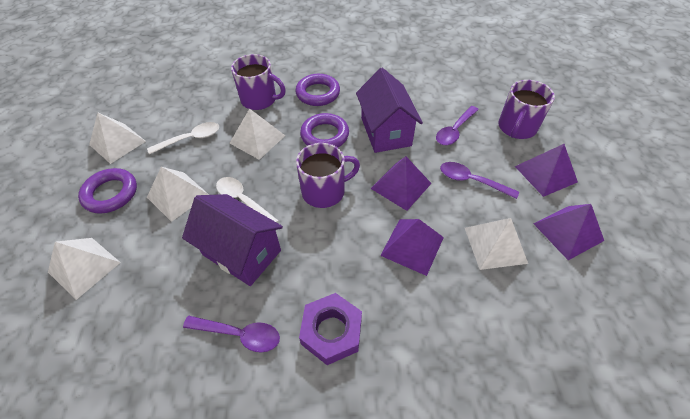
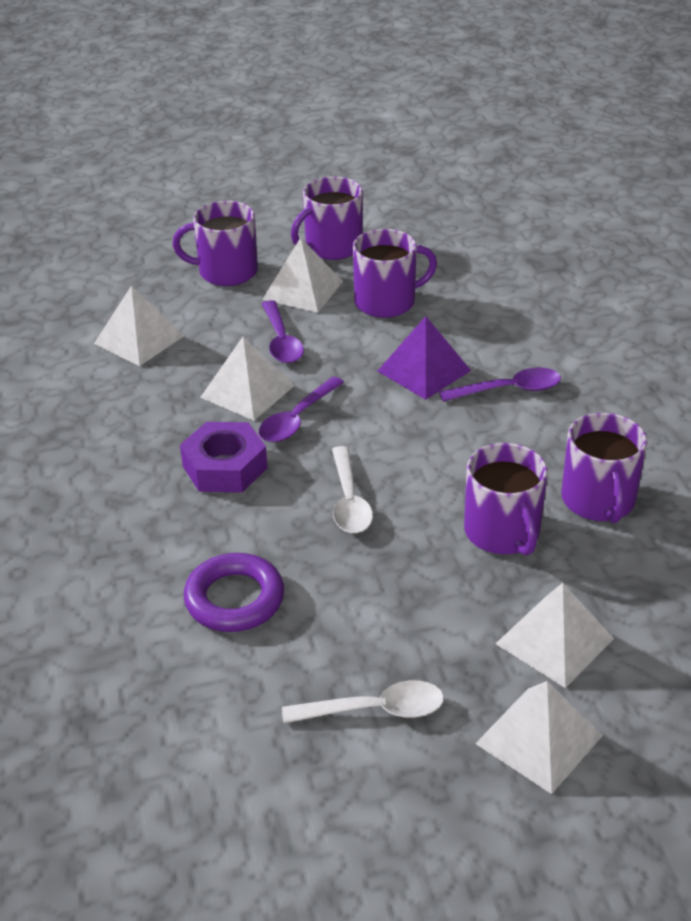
purple house: [182,194,283,286] [356,68,423,153] = 2 -> none = 0
purple mug: [231,54,286,110] [296,143,360,208] [498,80,555,139] = 3 -> [173,201,258,286] [291,177,363,260] [353,229,437,318] [464,443,548,556] [561,413,648,523] = 5
purple pyramid: [371,156,432,211] [380,219,444,276] [515,144,578,197] [533,204,604,260] = 4 -> [378,316,471,400] = 1
purple ring: [78,168,137,214] [295,74,340,106] [300,113,349,147] = 3 -> [184,553,284,632] = 1

